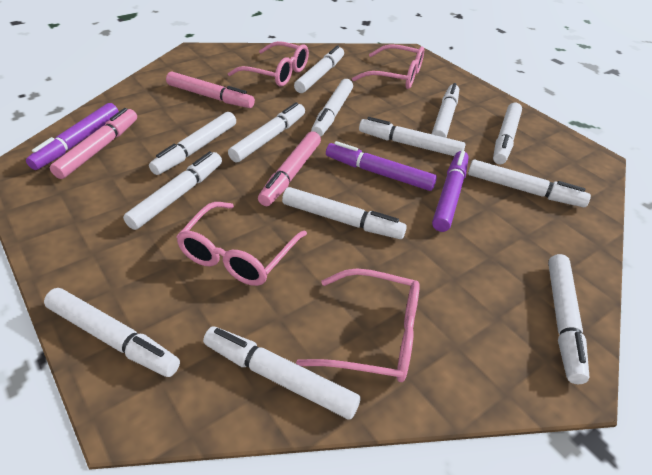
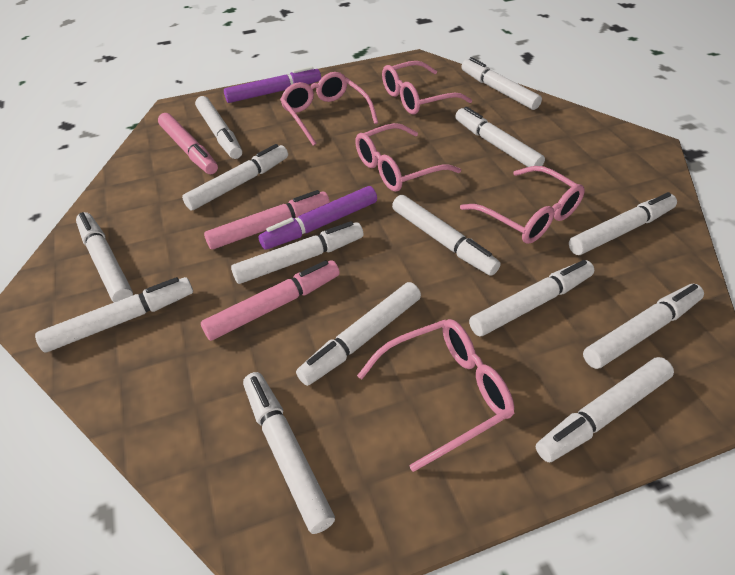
pink glasses: [176,202,307,286] [228,41,309,86] [296,268,420,382] [352,44,424,89] = 4 -> [280,72,378,146] [355,123,461,192] [357,319,514,472] [382,61,472,115] [460,166,585,244] = 5
purple marker: [26,103,119,170] [326,141,437,191] [432,150,469,232] = 3 -> [224,66,321,103] [258,186,377,250] = 2
white marker: [44,288,180,377] [123,151,222,230] [149,112,236,175] [203,326,361,420] [228,102,305,163] [282,187,407,239] [294,45,344,93] [311,79,353,137] [359,117,466,156] [432,83,459,138] [468,160,591,207] [493,102,522,165] [548,254,589,384] = 13 -> [35,277,193,352] [76,212,133,302] [182,144,288,211] [195,96,242,159] [231,221,364,284] [243,372,335,534] [296,282,421,386] [392,195,501,276] [455,107,545,167] [461,57,542,110] [469,260,594,337] [536,357,674,462] [569,192,677,255] [583,284,704,369] = 14

